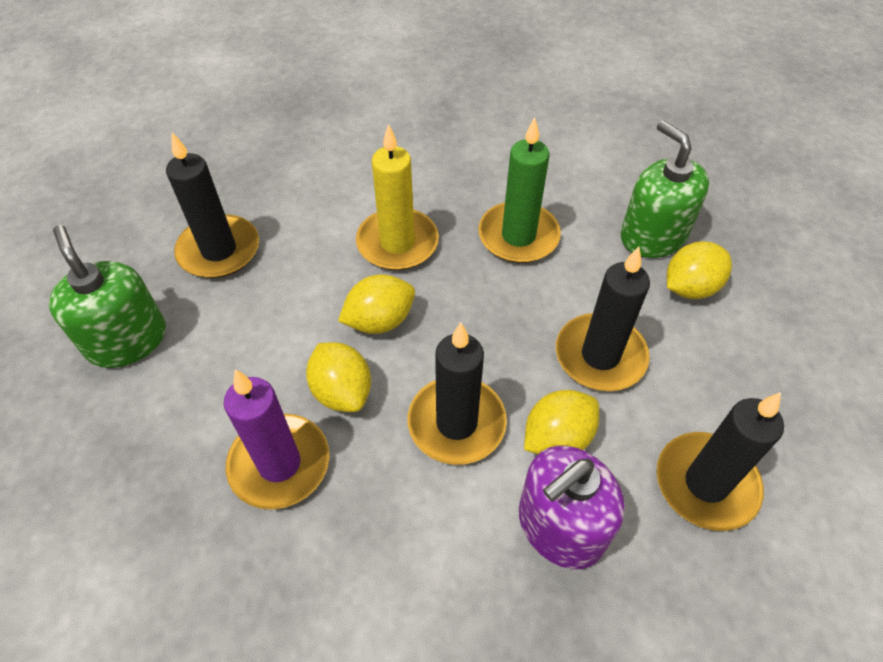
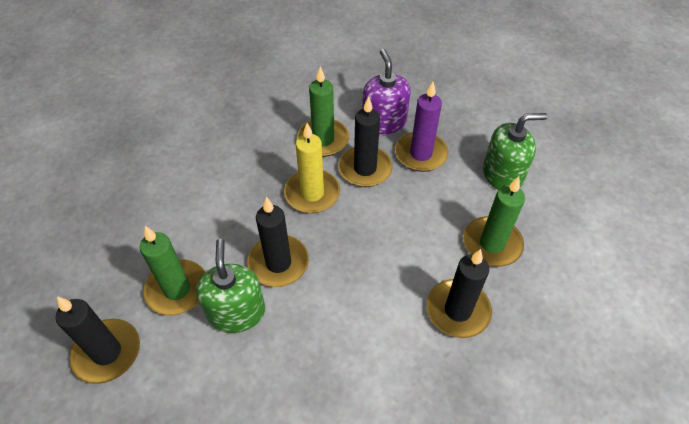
green candle: [478,117,561,263] = 1 -> [140,226,206,315] [297,66,349,157] [463,176,525,267] = 3
yellow lemon: [306,342,371,412] [338,274,415,334] [524,390,599,454] [667,241,732,299] = 4 -> none = 0

